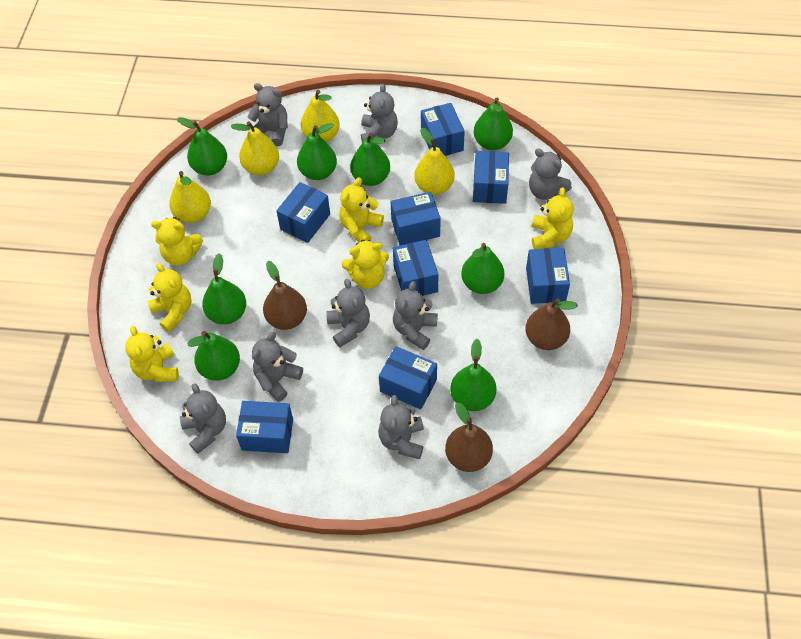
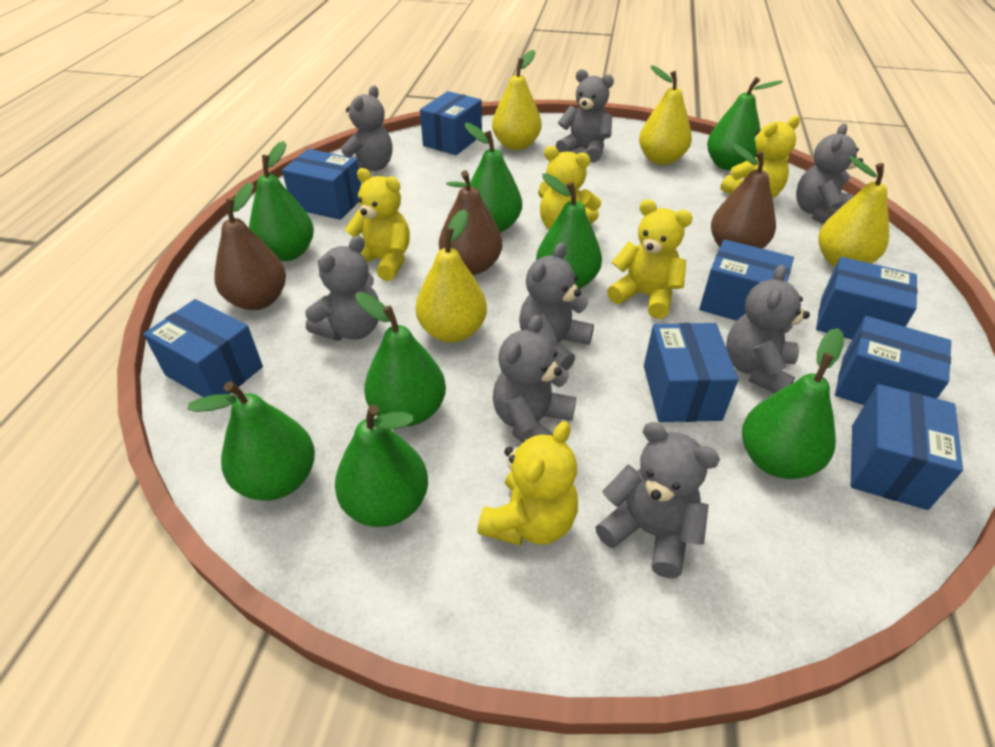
yellow teddy bear: [125,326,179,382] [147,263,192,332] [151,217,203,265] [339,178,384,243] [342,240,389,289] [532,187,574,249] = 6 -> [344,168,410,281] [477,421,578,546] [538,146,601,229] [607,199,693,319] [720,116,800,198] = 5

